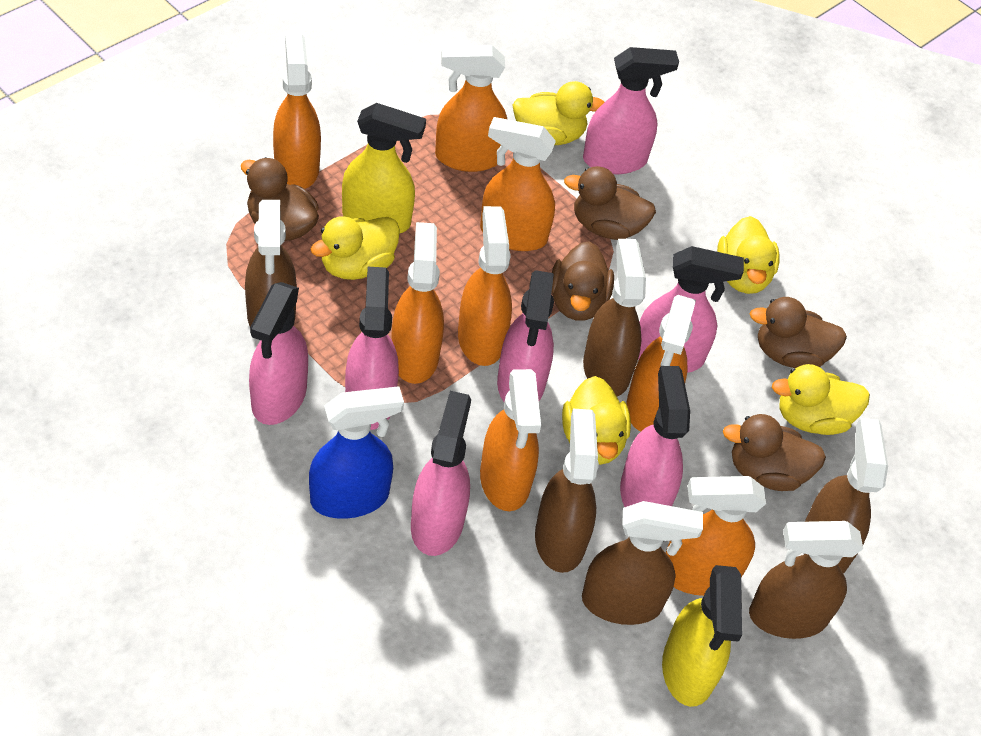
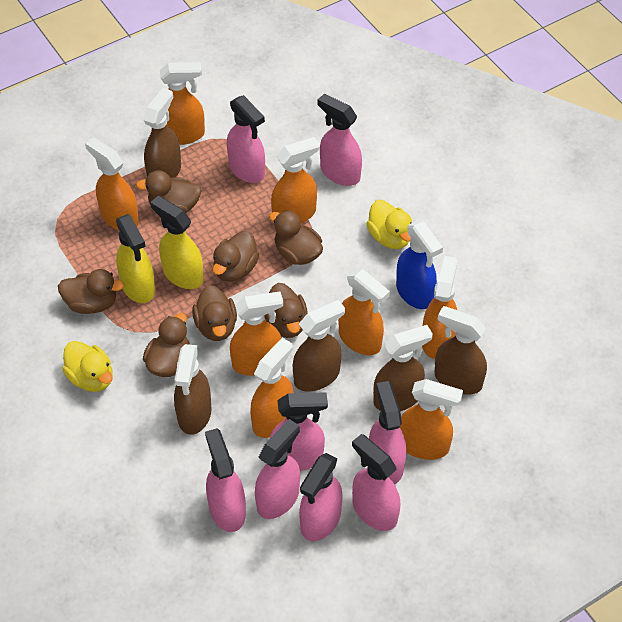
brown duck: [241,157,319,241] [552,241,614,321] [564,166,656,240] [723,414,826,491] [750,297,847,368] = 5 -> [58,269,124,314] [136,170,202,213] [143,313,190,377] [192,285,237,341] [213,231,259,282] [264,283,308,338] [269,210,323,265] = 7
brown spray bottle: [245,200,297,327] [535,409,599,573] [582,501,703,625] [583,239,646,396] [749,521,863,639] [804,418,888,574] = 6 -> [143,88,181,178] [174,344,211,435] [293,300,345,392] [373,325,433,411] [435,306,487,395] = 5
pink spray bottle: [249,282,308,425] [345,267,399,430] [411,391,471,556] [497,270,554,402] [583,47,679,174] [620,366,690,507] [638,246,744,373] = 7 -> [205,428,246,532] [227,95,265,183] [255,419,300,519] [270,392,328,471] [299,453,343,541] [317,94,362,186] [352,434,400,531] [369,381,406,484] = 8
yellow duck: [311,216,400,280] [512,81,604,145] [562,376,631,465] [717,216,780,294] [772,364,870,435] = 5 -> [62,341,113,392] [366,200,412,249] = 2

